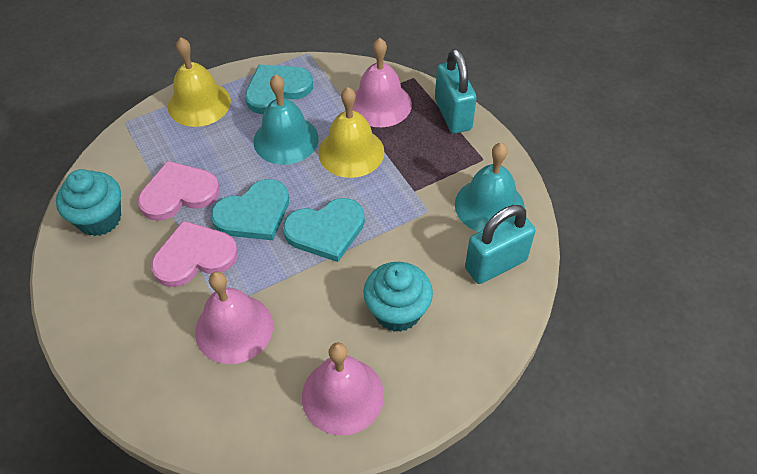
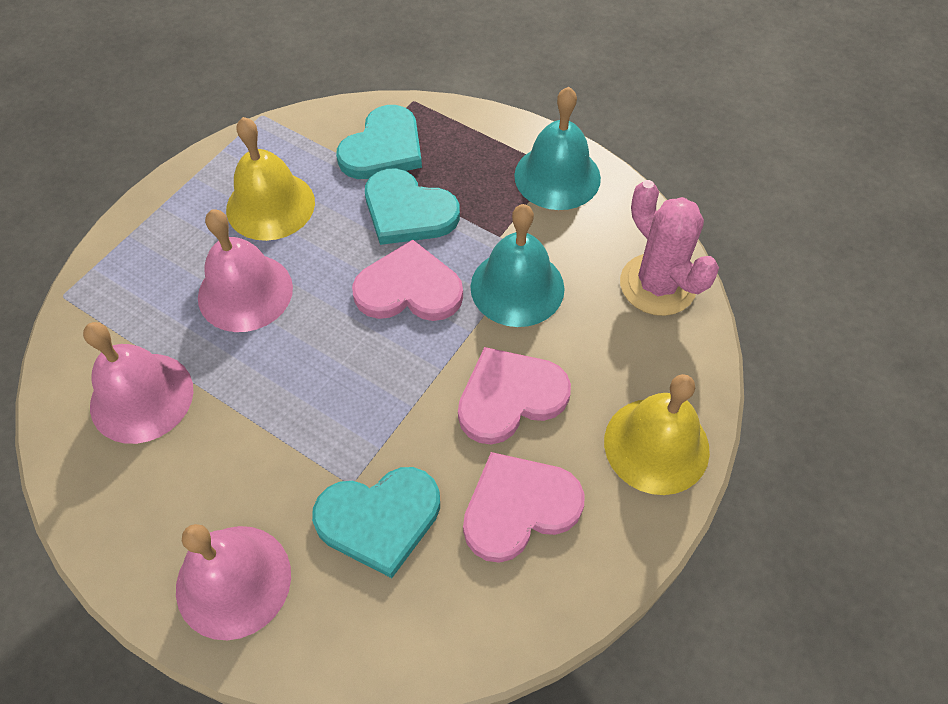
pink cactus: none = 0 -> [620,180,719,316] = 1
pink heart: [138,161,220,221] [151,221,238,287] = 2 -> [352,240,463,321] [458,347,571,445] [463,452,585,563] = 3
turquoise cupcake: [56,169,121,236] [363,262,433,332] = 2 -> none = 0
turquoise padlock: [435,49,477,134] [465,205,535,284] = 2 -> none = 0

